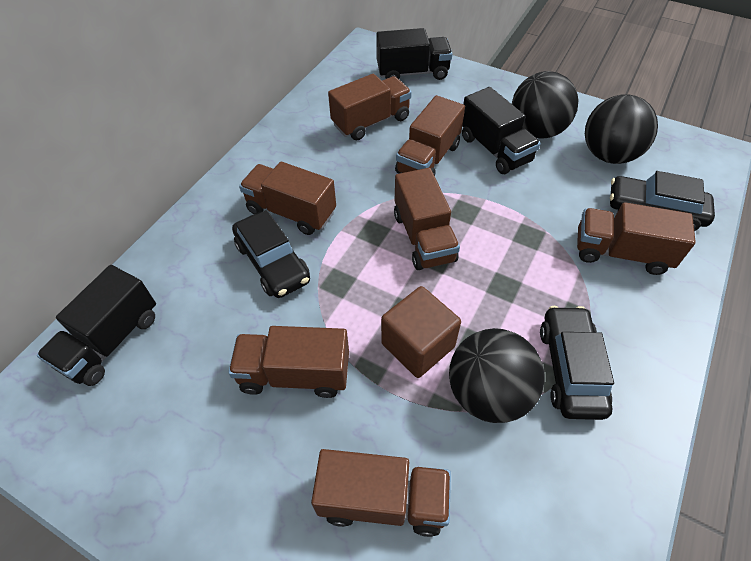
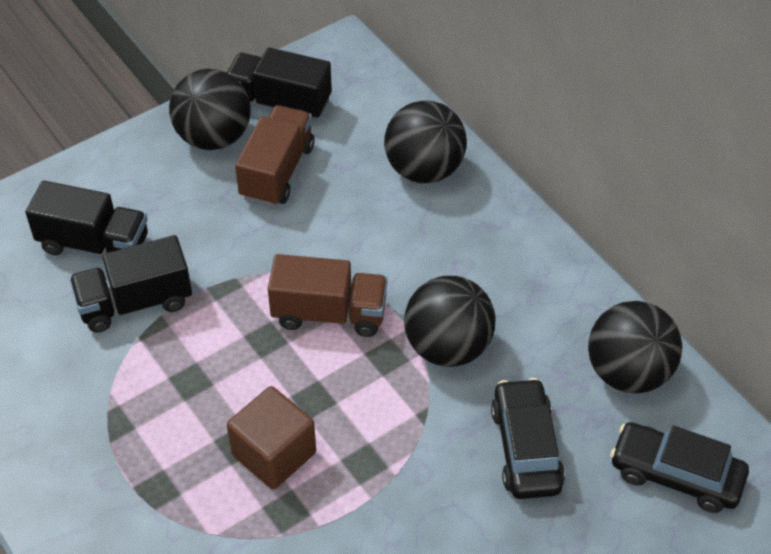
black ball: [449,328,545,423] [512,71,578,138] [585,95,658,164] = 3 -> [169,69,251,150] [384,100,467,183] [404,276,495,367] [588,301,682,393] = 4
black car: [232,210,310,298] [540,306,614,420] [610,171,715,231] = 3 -> [491,378,565,499] [610,422,749,513] = 2
brown truck: [228,326,349,398] [239,162,336,235] [311,449,451,537] [328,74,412,140] [394,168,460,270] [395,95,465,176] [577,202,696,275] = 7 -> [235,105,314,206] [268,254,387,337] = 2

